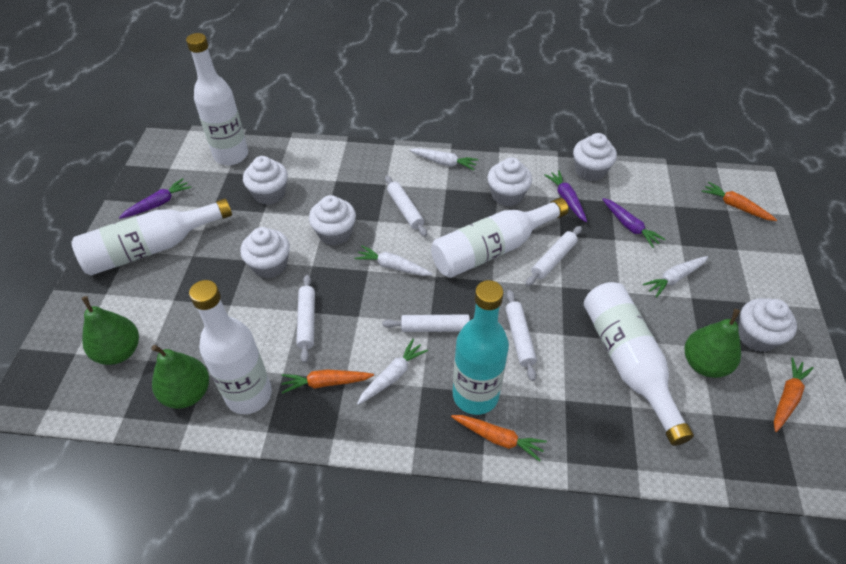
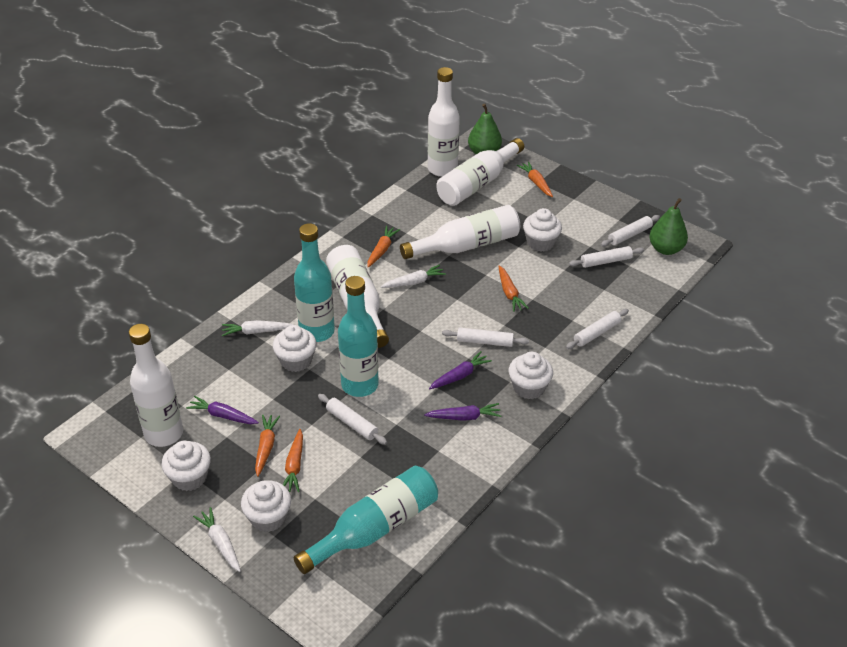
green pear: [82,296,139,365] [151,345,209,409] [685,309,741,378] = 3 -> [468,104,502,154] [649,198,688,255] = 2
orange carrot: [282,369,374,394] [451,415,547,461] [702,182,777,221] [774,357,814,432] = 4 -> [255,415,280,477] [283,429,303,492] [367,226,400,267] [498,266,529,312] [517,161,553,197] = 5
turquoise bottle: [453,280,509,415] = 1 -> [294,223,335,342] [294,466,438,574] [338,276,379,397] = 3
white carrot: [354,246,433,276] [357,339,428,405] [409,148,478,170] [643,256,708,298] = 4 -> [193,507,241,572] [222,320,293,336] [381,265,446,288] = 3
white cupcake: [240,227,290,278] [243,156,288,205] [309,195,356,246] [487,157,532,206] [573,133,617,181] [738,298,797,352] = 6 -> [161,441,211,491] [241,480,291,532] [273,325,317,372] [509,352,553,399] [523,208,562,252] = 5

